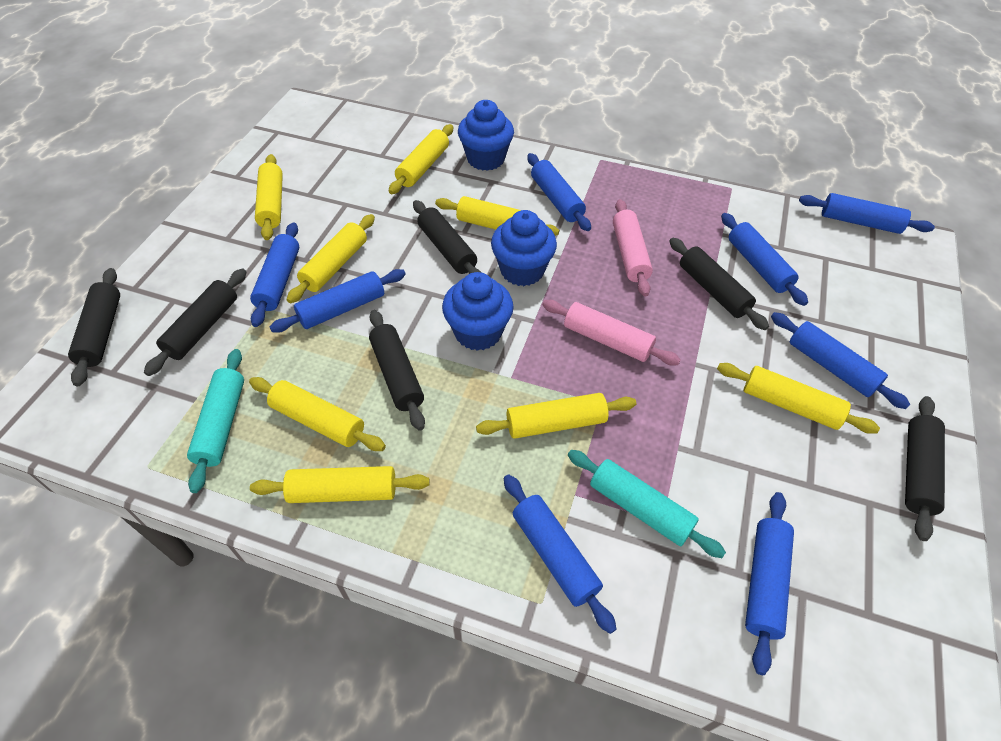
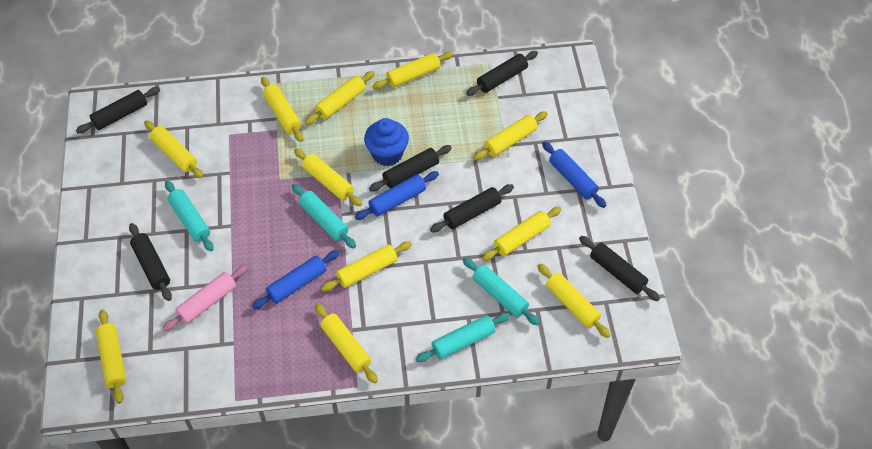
blue cupcake: [442,272,513,351] [458,100,514,171] [491,210,557,286] = 3 -> [364,118,409,166] = 1
blue rolling pin: [250,222,300,327] [270,269,406,333] [504,474,616,634] [527,153,591,231] [721,213,808,306] [745,492,794,675] [771,312,910,409] [799,193,935,234] = 8 -> [252,250,339,309] [355,171,439,220] [542,141,606,208] = 3
pink rolling pin: [542,300,681,366] [613,199,653,297] = 2 -> [162,265,248,331] = 1
turquoise rolling pin: [187,349,244,493] [568,450,726,558] = 2 -> [165,181,213,252] [292,184,356,248] [416,312,510,362] [463,257,540,325] = 4
yellow rolling pin: [249,377,386,451] [250,466,430,503] [255,154,283,240] [287,214,375,303] [389,124,453,194] [435,196,559,236] [476,393,636,439] [717,363,880,434] = 8 -> [96,310,126,404] [144,121,203,178] [261,77,303,142] [294,148,362,206] [305,71,375,125] [315,304,378,384] [321,241,412,291] [373,52,453,89] [473,111,548,160] [482,207,562,261] [537,263,611,338] = 11

